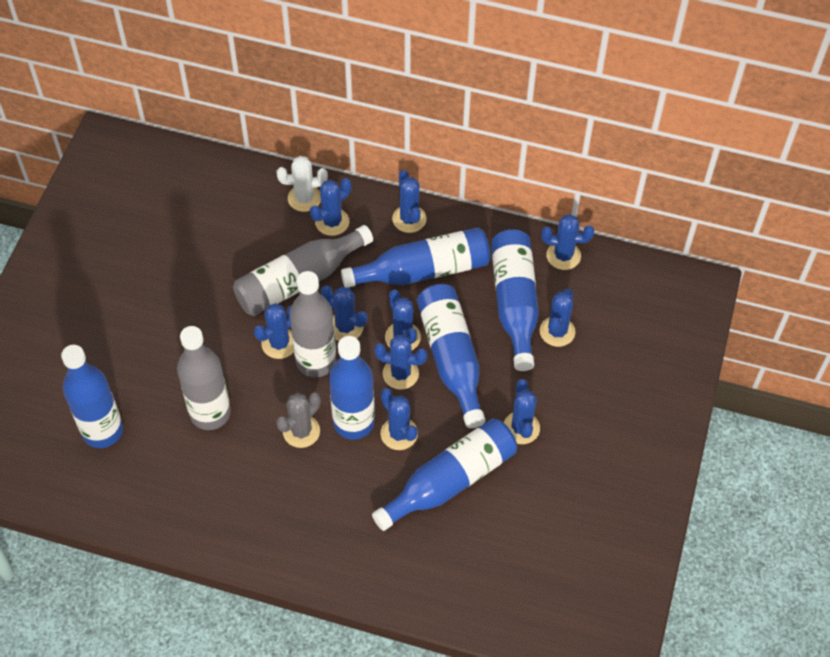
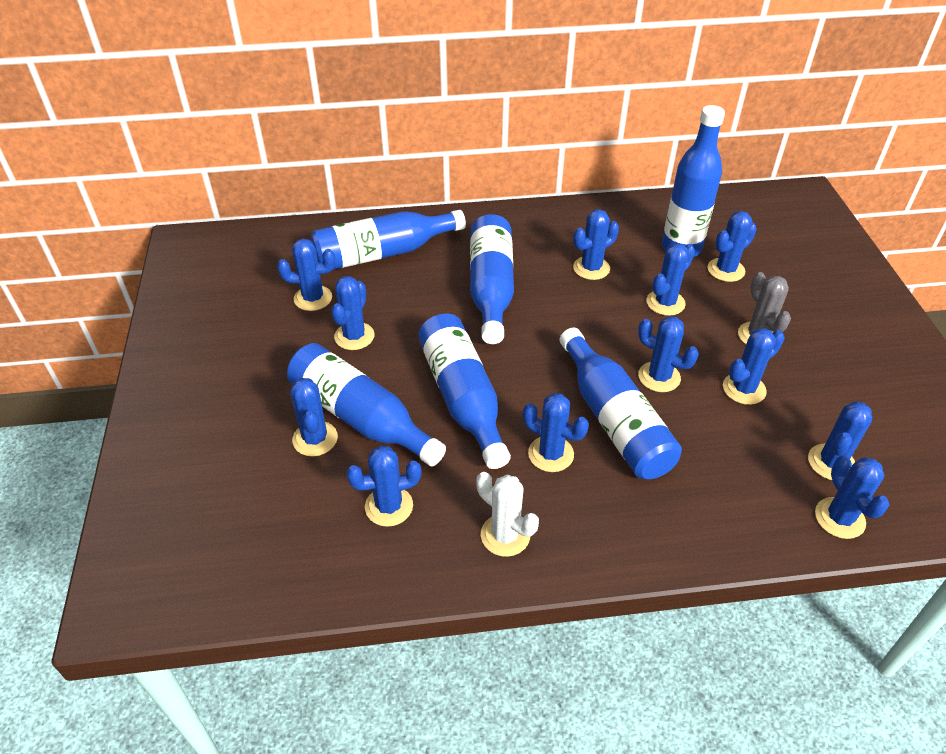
blue cactus: [254,303,294,359] [310,178,351,236] [321,286,367,341] [374,334,427,390] [380,388,418,450] [385,290,421,351] [392,170,427,233] [504,379,540,444] [540,289,575,347] [541,214,594,270] = 10 -> [277,239,335,311] [290,378,338,456] [331,276,374,350] [346,446,421,527] [523,393,589,472] [573,209,619,280] [638,316,699,392] [647,243,695,316] [708,211,757,282] [723,328,785,405] [808,401,872,480] [815,455,889,539] = 12
grey bottle: [177,326,231,430] [233,225,373,316] [290,271,336,377] = 3 -> none = 0

